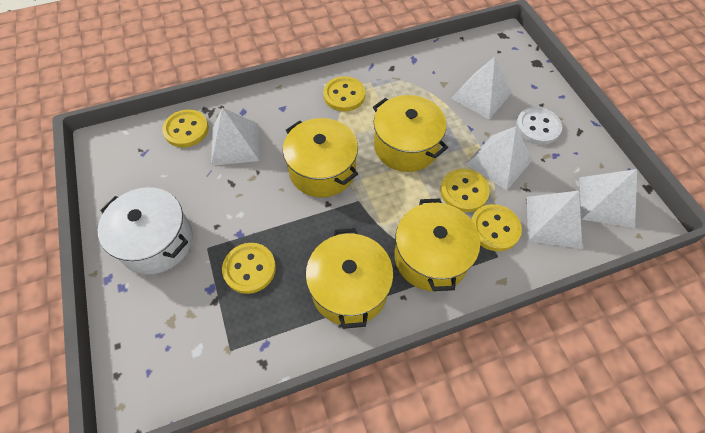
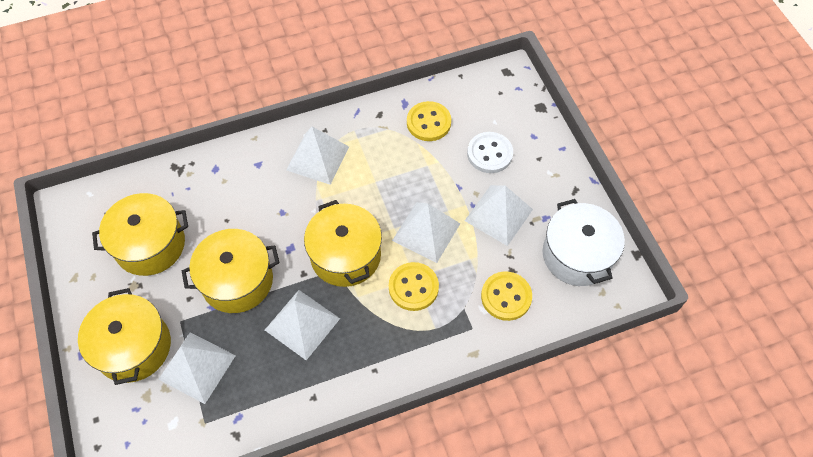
yellow button: [162,109,209,148] [222,243,276,294] [323,76,365,112] [440,169,490,212] [471,204,522,251] = 5 -> [389,262,439,311] [407,101,451,141] [481,271,532,321] = 3

